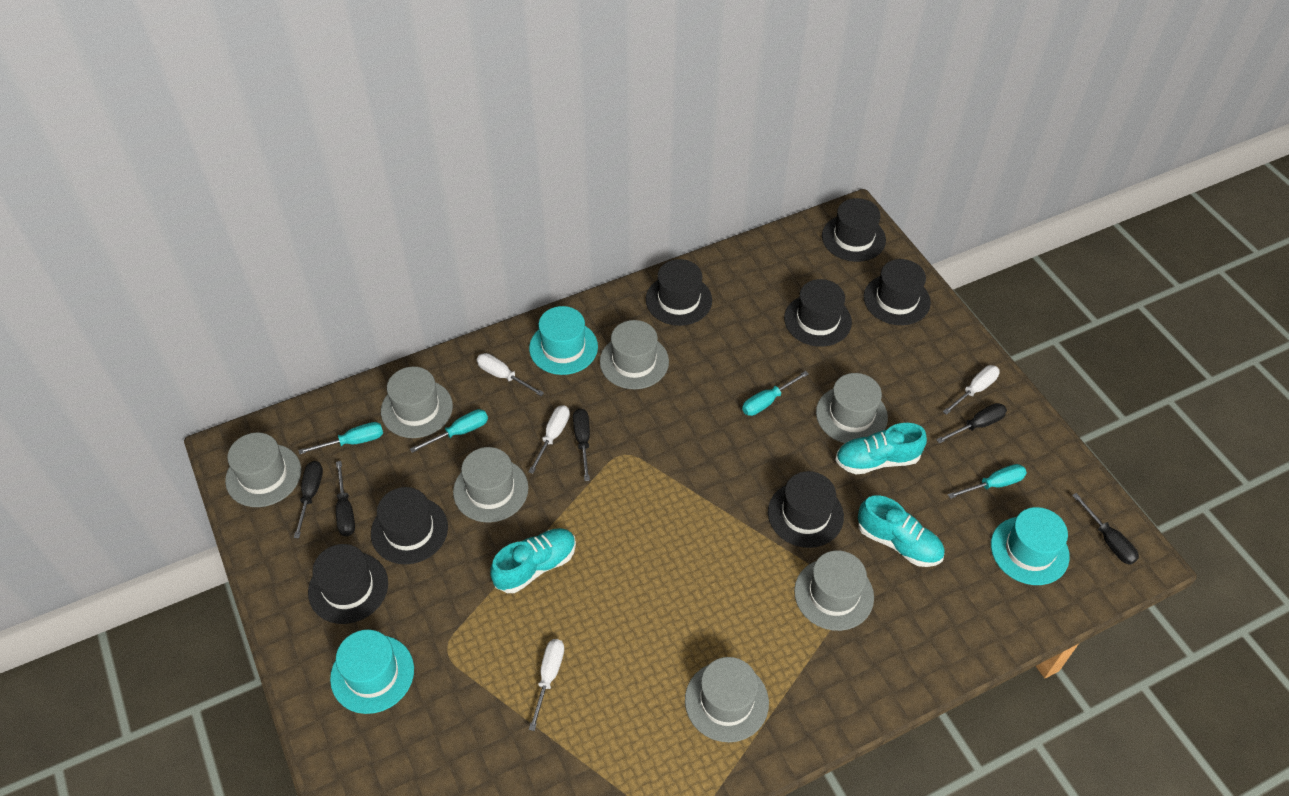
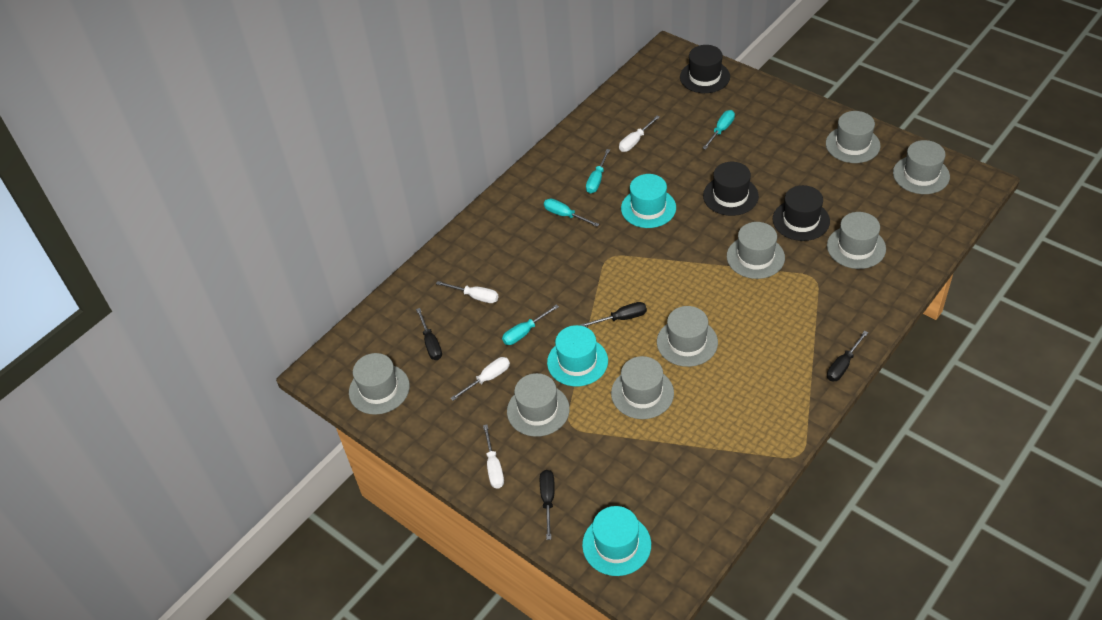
black hat: [308,544,388,624] [371,487,448,564] [646,259,712,326] [768,471,844,548] [784,279,852,347] [822,198,886,262] [864,259,931,325] = 7 -> [680,45,730,93] [703,162,759,216] [773,185,830,241] = 3
black screwdriver: [294,461,323,538] [336,461,355,536] [573,409,590,481] [936,403,1007,444] [1072,493,1139,565] = 5 -> [416,308,442,360] [540,470,555,540] [580,302,647,327] [827,331,868,382] = 4
grey hat: [225,433,301,507] [381,367,453,438] [453,447,528,522] [600,320,669,389] [685,657,769,742] [794,551,874,631] [816,373,888,443] = 7 -> [349,353,410,415] [507,373,570,437] [611,356,674,419] [657,306,718,367] [727,222,785,279] [826,111,880,163] [827,212,886,269] [893,140,950,194] = 8
turquoise shoe: [490,528,576,593] [835,423,927,474] [858,495,945,567] = 3 -> none = 0

